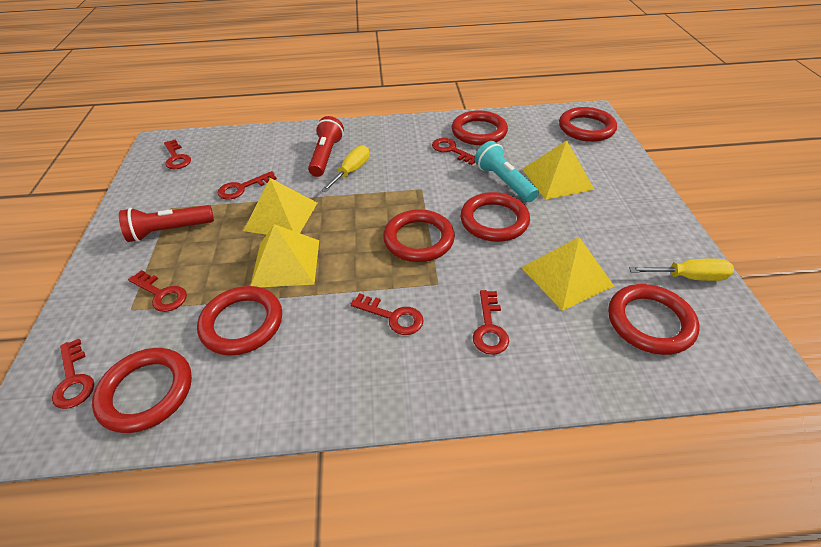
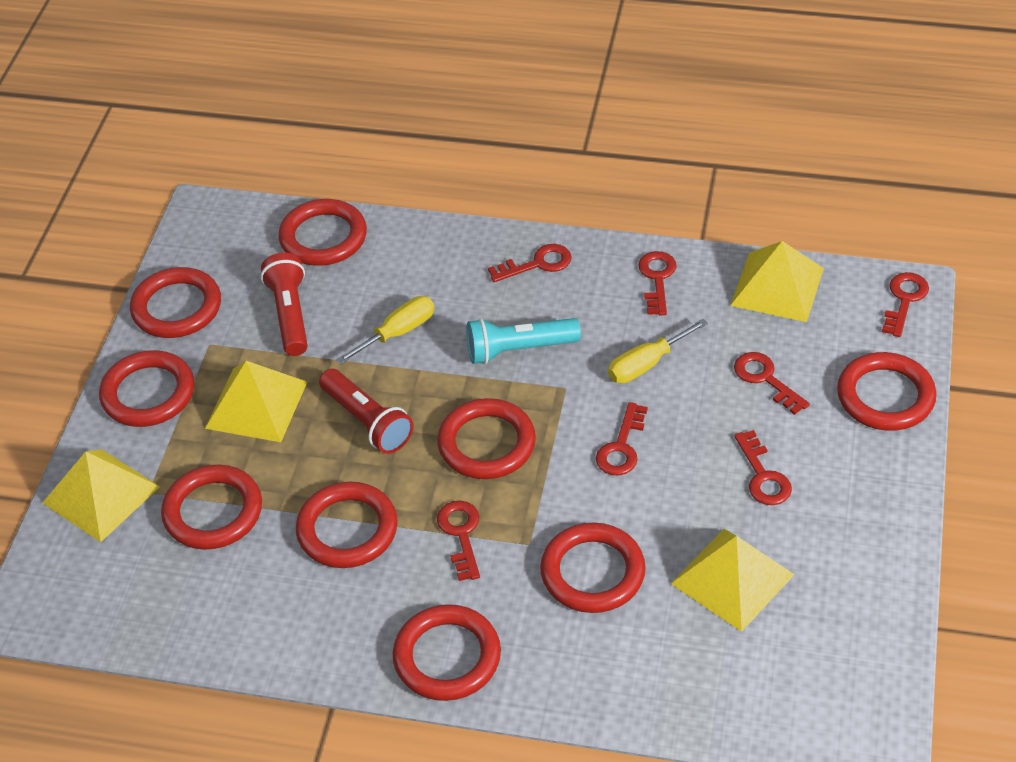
red ring: [92,348,192,433] [197,286,282,356] [383,209,455,262] [452,110,508,145] [460,192,530,242] [559,107,617,142] [608,284,699,355] = 7 -> [99,350,194,427] [130,267,221,338] [161,464,262,550] [278,199,367,266] [296,482,398,568] [392,604,501,701] [437,398,536,479] [540,522,646,613] [837,352,937,431] = 9

